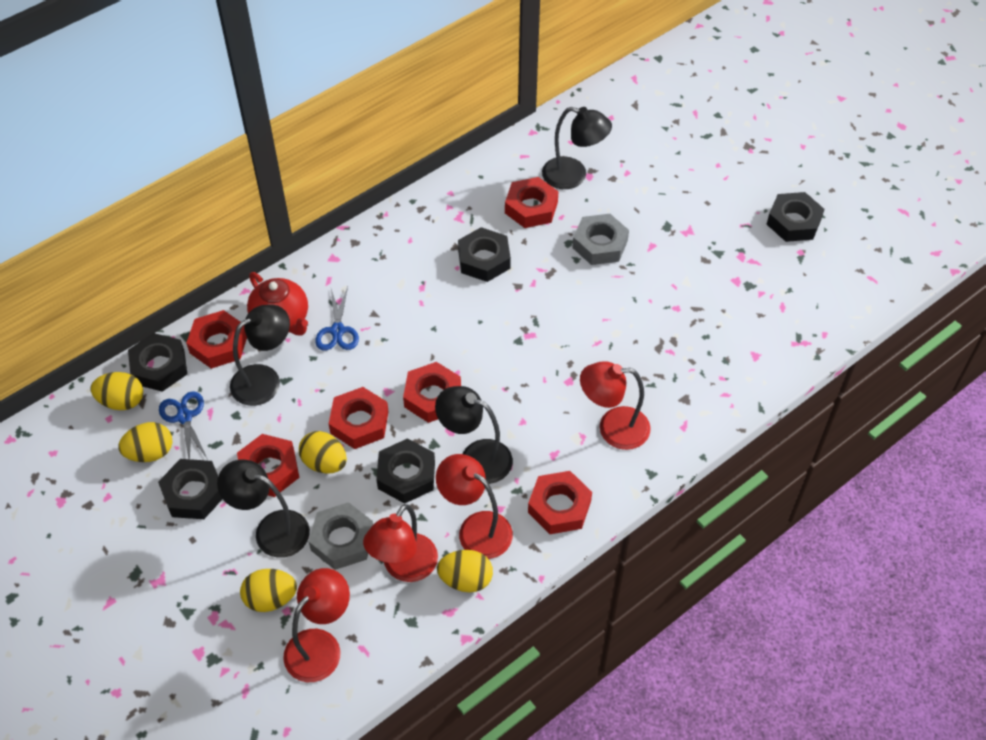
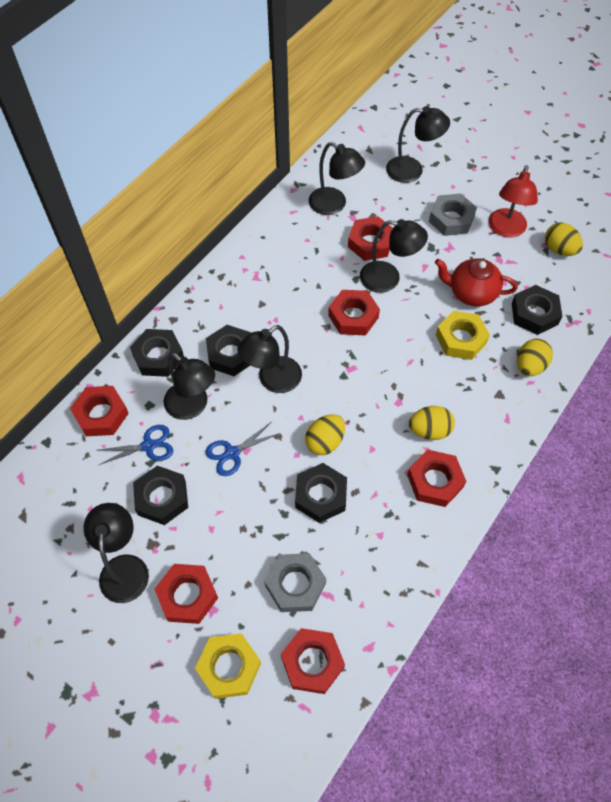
black lamp: [217,460,310,558] [230,305,290,406] [435,386,513,484] [542,107,612,189] = 4 -> [83,503,149,603] [164,353,215,420] [237,325,302,393] [309,142,365,215] [360,219,428,293] [386,106,450,183] = 6
red lamp: [283,568,350,682] [363,504,438,582] [436,454,513,559] [580,361,651,450] = 4 -> [489,165,538,238] = 1
yellow egg: [91,372,143,410] [118,422,172,462] [240,569,297,612] [299,431,347,474] [437,550,493,593] = 5 -> [305,414,345,455] [409,406,455,440] [517,338,553,376] [545,223,583,256] = 4
yellow nut: none = 0 -> [195,633,261,699] [436,311,490,360] = 2

